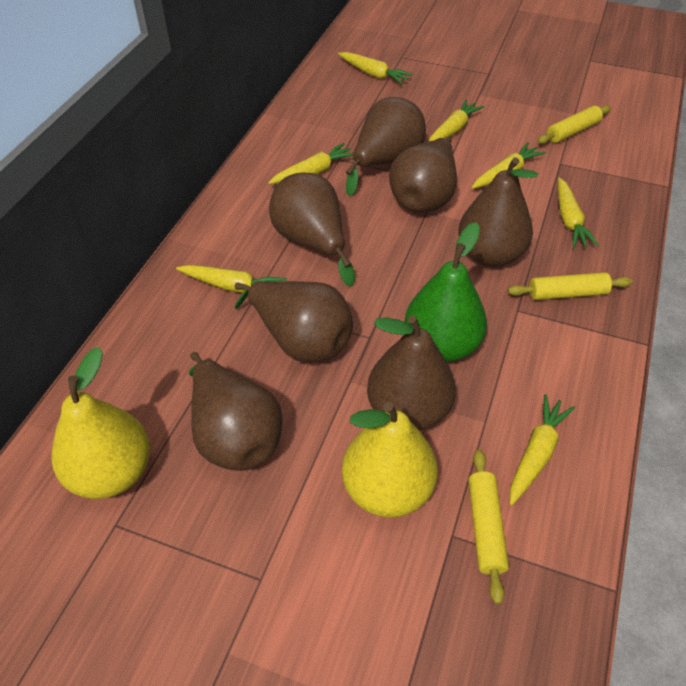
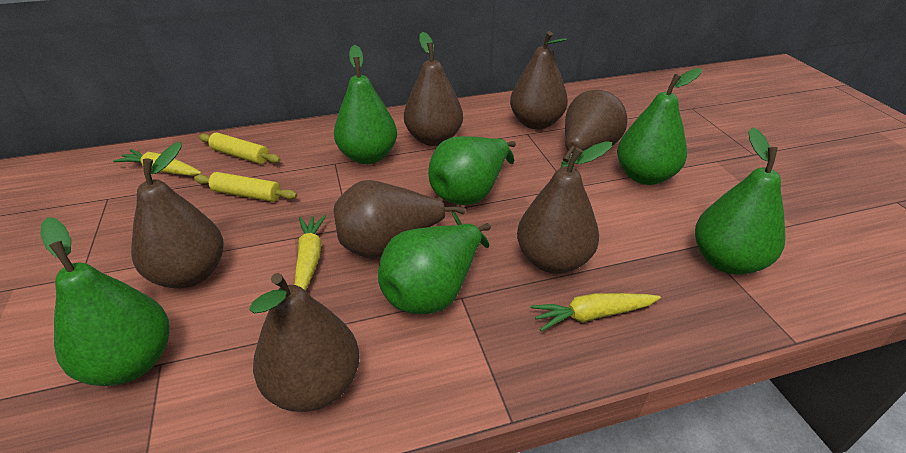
green pear: [405,222,487,362] = 1 -> [41,217,170,386] [334,45,397,164] [378,223,491,314] [428,136,516,205] [617,68,702,185] [695,127,785,275] = 6
yellow carrot: [176,265,287,293] [268,143,353,184] [338,52,413,84] [428,99,484,141] [472,142,546,189] [510,394,575,505] [558,178,599,248] = 7 -> [113,149,202,176] [295,215,326,291] [530,293,661,331] = 3
yellow pear: [52,347,150,499] [342,402,438,518] = 2 -> none = 0
yellow rolling pin: [468,449,509,605] [508,272,632,300] [537,105,611,144] = 3 -> [194,172,297,202] [199,133,281,164] = 2

